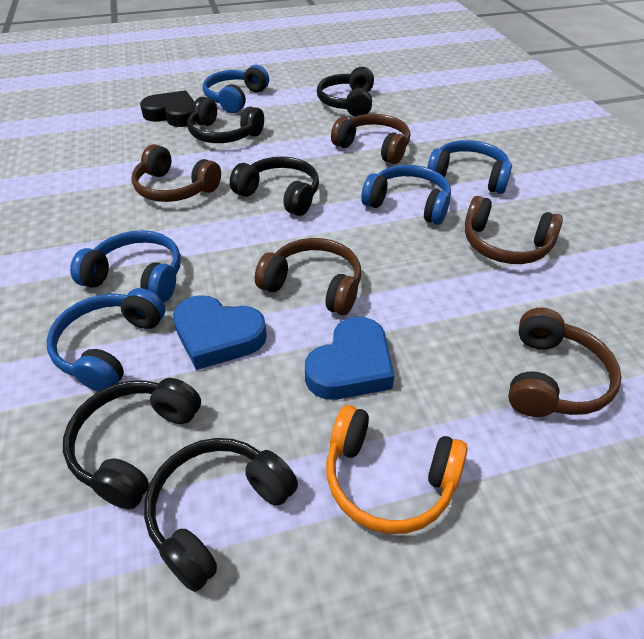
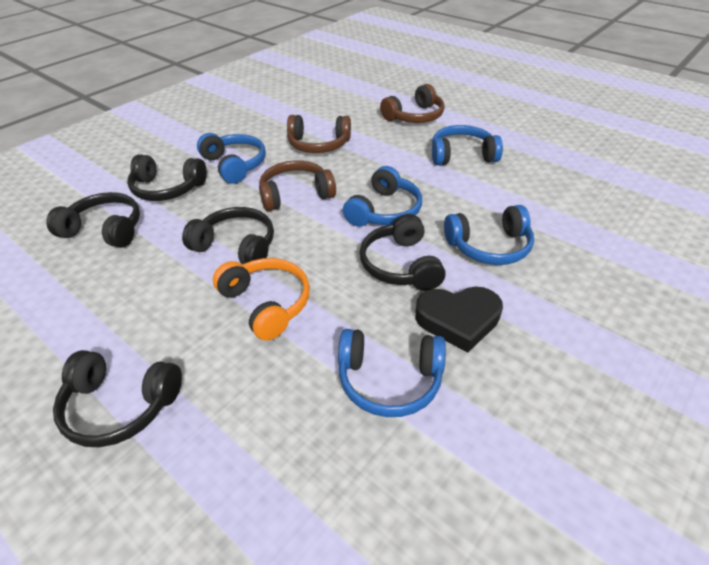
blue heart: [173,295,267,370] [305,317,394,400] = 2 -> none = 0
brown headphones: [131,144,221,202] [255,238,361,315] [331,114,410,164] [465,196,563,264] [508,308,622,417] = 5 -> [259,161,336,211] [287,115,351,153] [380,84,445,123] = 3

